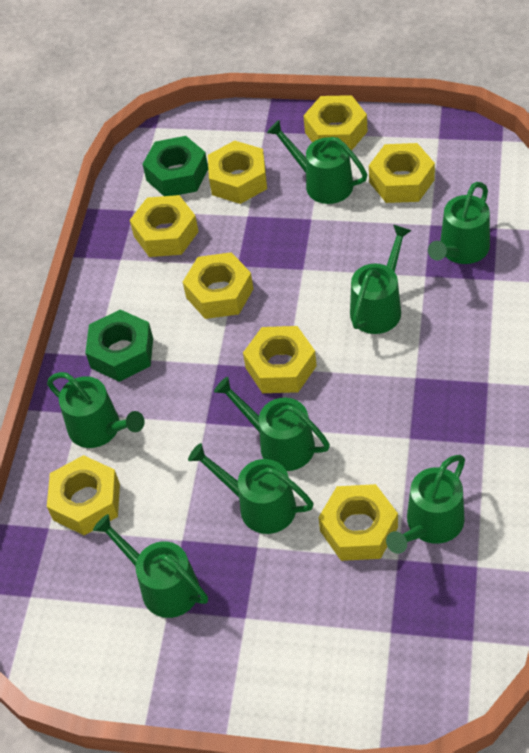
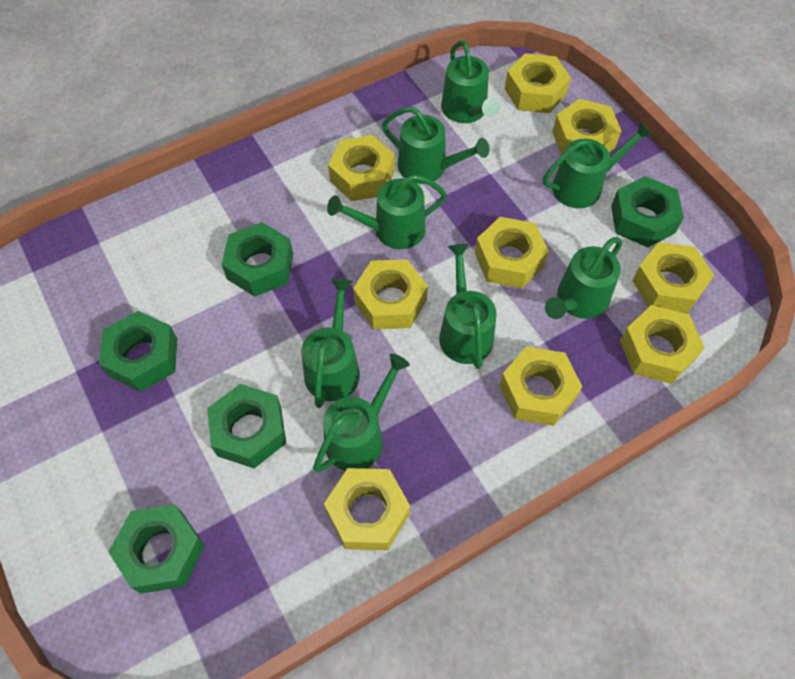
green nut: [85,309,153,382] [143,136,208,196] = 2 -> [99,311,177,392] [108,504,205,594] [207,384,286,468] [222,222,293,297] [611,176,684,247] = 5
yellow nut: [47,455,120,535] [130,195,199,257] [183,252,253,319] [208,140,267,204] [243,326,317,393] [303,95,368,151] [318,484,398,561] [369,143,435,203] = 8 -> [324,468,410,550] [328,135,395,201] [353,259,428,329] [475,217,549,288] [499,346,582,426] [505,53,571,113] [553,99,621,156] [620,305,705,384] [632,242,714,314] = 9

